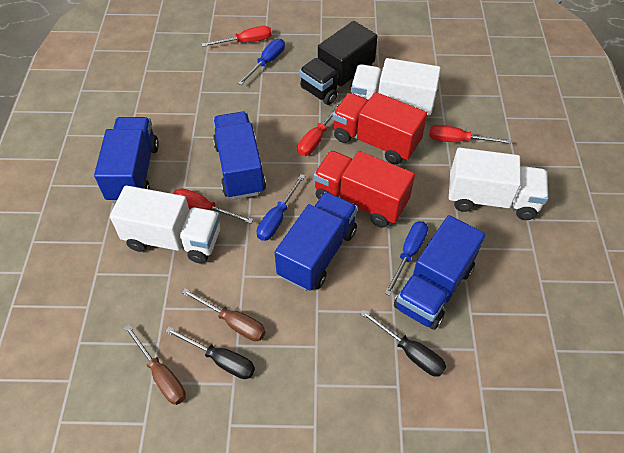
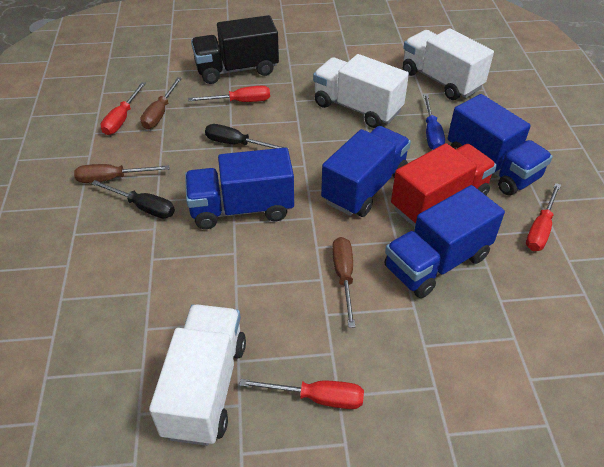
blue screwdriver: [238,39,285,85] [257,174,305,241] [385,221,428,296] = 3 -> [423,94,445,150] = 1
brown screwdriver: [124,324,186,405] [181,289,266,341] = 2 -> [74,164,170,183] [140,77,182,129] [332,237,355,328] = 3
red truck: [313,151,415,228] [332,92,427,165] = 2 -> [391,143,497,227] = 1

